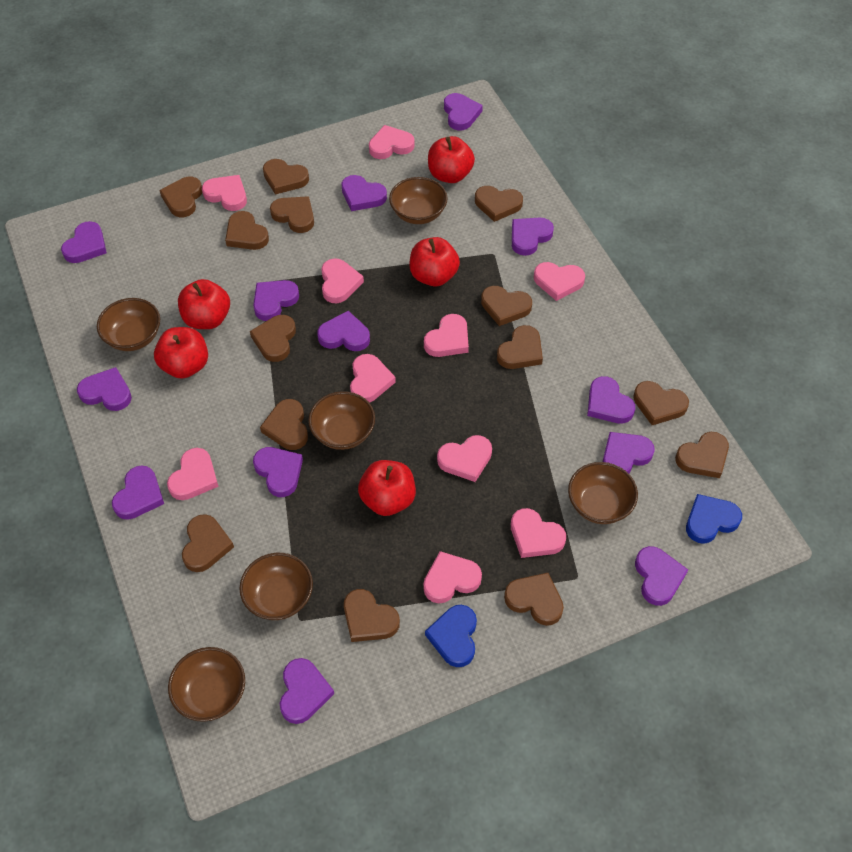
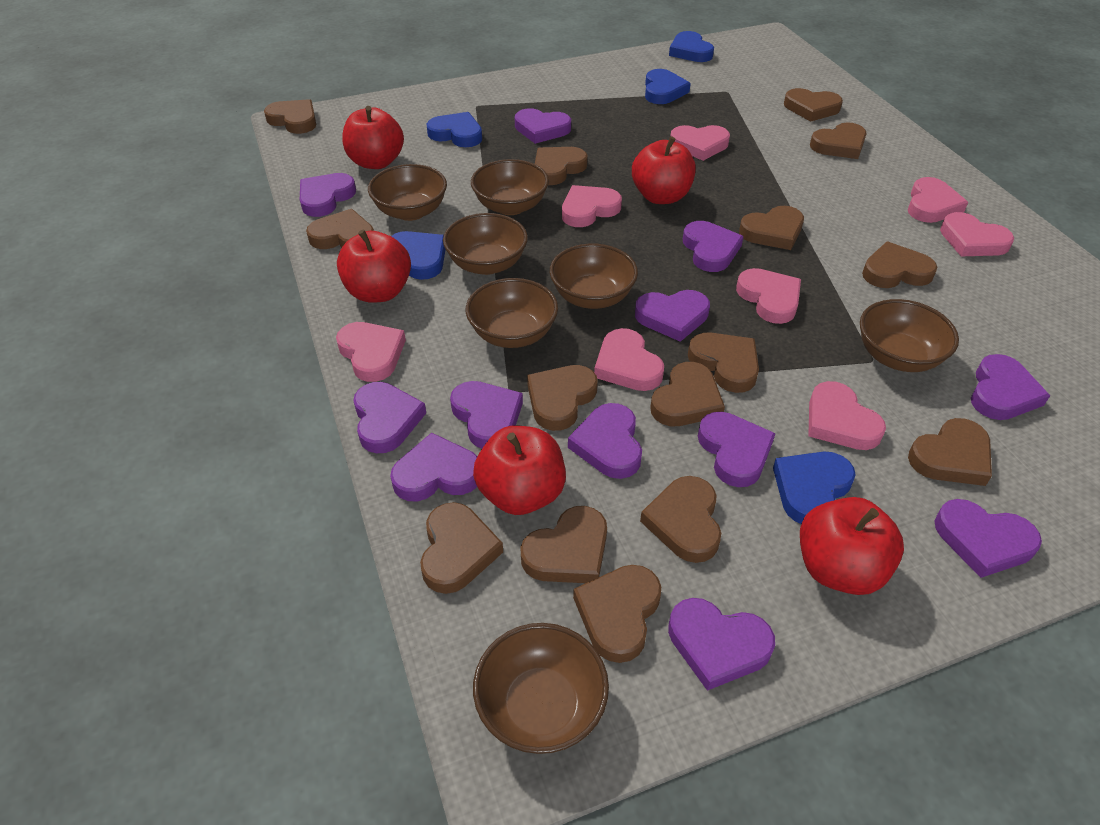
blue heart: [425,605,477,667] [686,494,742,544] = 2 -> [391,231,446,280] [426,112,482,147] [645,69,691,104] [669,31,714,62] [773,451,856,524] = 5
brown bowl: [97,298,160,351] [168,647,245,722] [239,553,313,620] [308,391,375,450] [389,177,448,224] [568,462,638,524] = 6 -> [368,164,447,221] [443,213,528,275] [466,278,558,348] [471,159,549,215] [473,623,609,754] [550,244,638,309] [860,299,959,372] = 7
brown heart: [159,177,202,217] [182,514,234,572] [225,211,269,250] [250,315,296,362] [260,399,308,450] [263,159,309,195] [270,196,314,233] [344,589,400,642] [475,186,523,222] [481,286,532,326] [497,325,543,369] [504,573,564,626] [633,381,689,425] [675,432,729,478] = 14 -> [264,99,316,134] [306,209,374,249] [420,502,503,594] [520,506,607,583] [527,365,598,431] [535,147,588,185] [573,565,661,663] [640,476,721,563] [650,362,725,426] [688,332,759,393] [739,206,804,250] [784,88,843,122] [810,122,867,159] [862,242,937,288] [908,418,992,486] = 15
pink heart: [167,448,219,500] [202,175,247,211] [321,258,364,304] [350,354,396,403] [369,125,415,159] [423,551,482,603] [424,314,469,357] [437,435,492,482] [511,508,566,558] [534,262,585,301] = 10 -> [336,322,406,382] [562,185,622,227] [594,328,664,391] [671,125,730,161] [736,268,801,324] [808,381,886,450] [908,177,968,223] [940,212,1014,256] = 8
purple heart: [61,221,107,263] [77,367,132,411] [112,466,164,520] [253,280,299,321] [253,447,303,497] [280,658,334,724] [317,311,370,351] [341,175,387,211] [444,93,483,130] [512,218,554,256] [587,376,635,424] [603,432,655,473] [635,546,688,606] = 13 -> [300,173,356,217] [353,382,426,453] [390,433,478,501] [450,381,523,448] [515,108,571,144] [568,403,642,479] [635,290,710,342] [668,598,775,691] [683,221,744,272] [698,412,776,487] [935,499,1042,578] [971,354,1050,420] = 12

